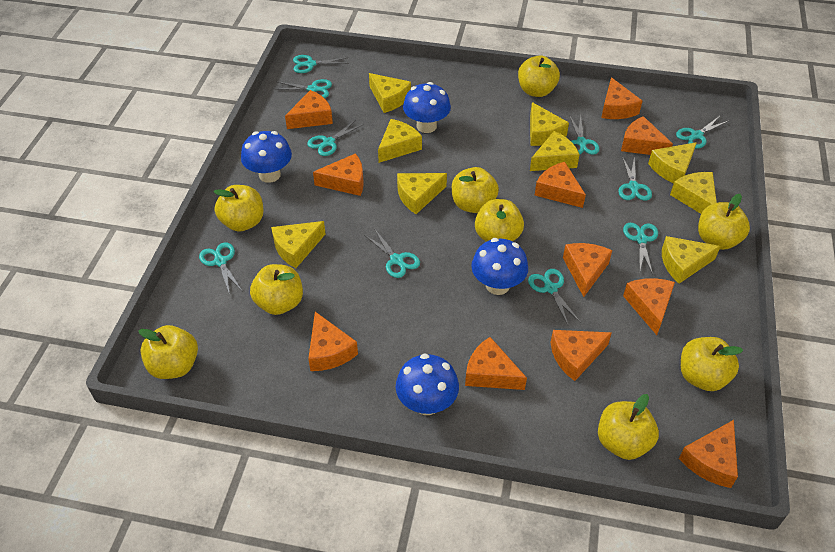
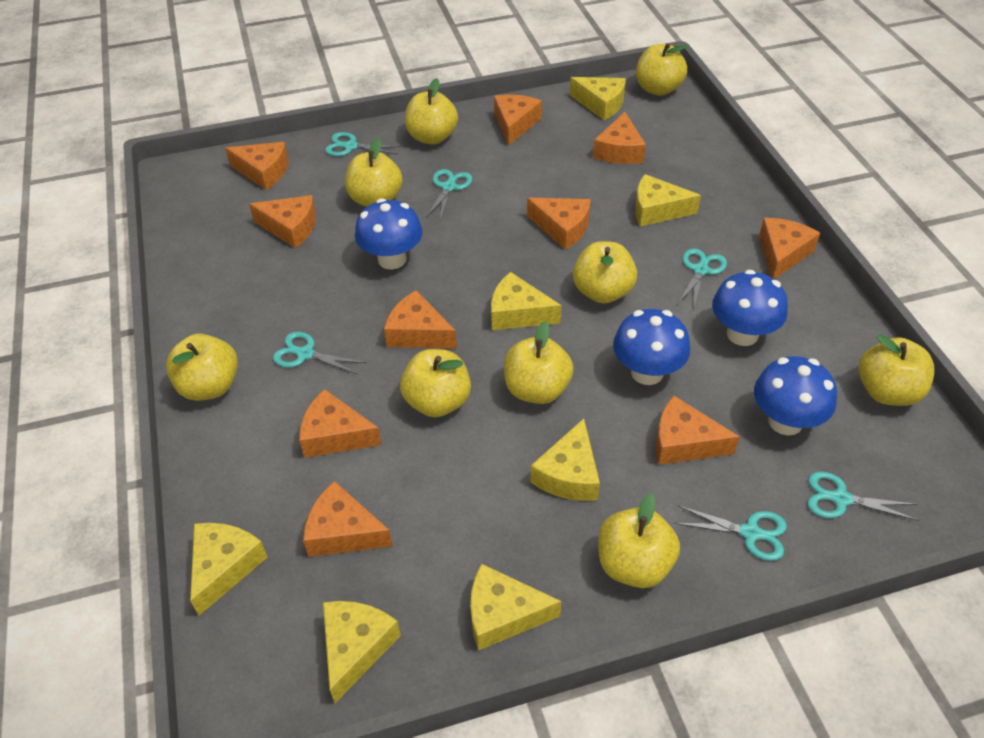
orange cheese: [285,90,333,129] [308,312,358,371] [313,153,364,196] [465,337,527,390] [535,162,586,208] [550,330,612,381] [563,243,612,297] [601,77,642,119] [621,116,673,155] [623,278,675,335] [679,420,738,488] = 11 -> [225,142,289,190] [249,195,316,248] [299,389,382,458] [303,481,393,557] [384,290,457,348] [494,95,542,146] [527,198,591,250] [593,112,646,164] [656,396,740,465] [759,218,820,279] = 10
turquoise scissors: [199,242,243,295] [276,79,332,98] [293,55,349,73] [307,120,363,156] [364,230,420,278] [528,269,580,325] [569,115,599,155] [618,156,652,201] [623,223,658,275] [676,116,729,149] = 10 -> [273,332,366,375] [325,132,402,156] [426,169,472,221] [675,505,787,561] [677,248,727,310] [807,471,919,521] = 6
yellow cheese: [271,221,325,268] [369,73,411,113] [378,119,422,163] [397,173,447,214] [530,102,569,146] [530,131,580,171] [648,142,697,183] [662,236,720,283] [670,172,717,214] = 9 -> [190,523,268,616] [323,601,401,703] [470,564,561,651] [491,272,562,330] [531,419,600,501] [570,77,626,120] [635,174,701,227] = 7

